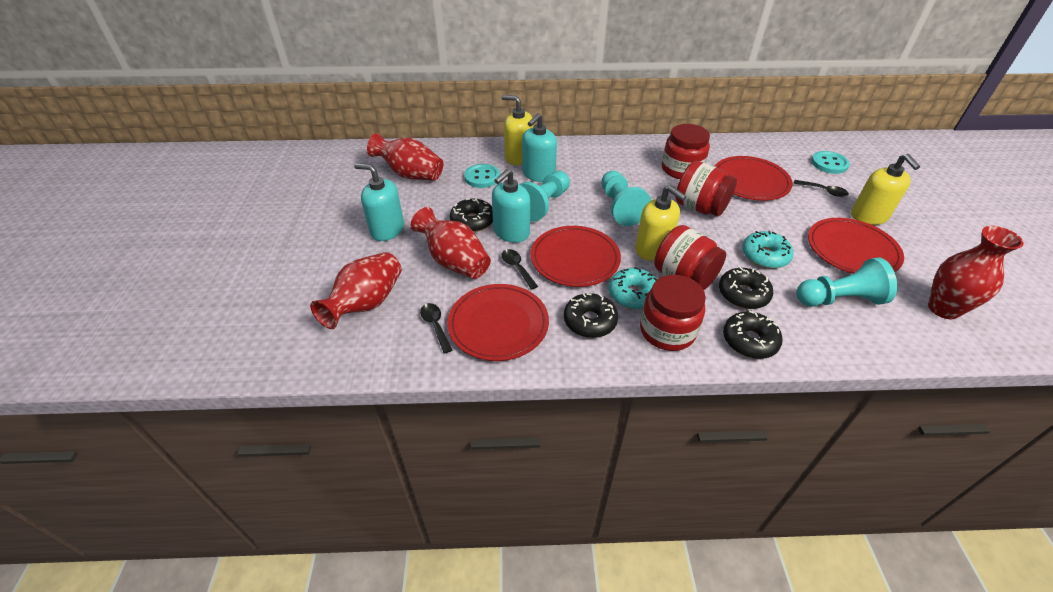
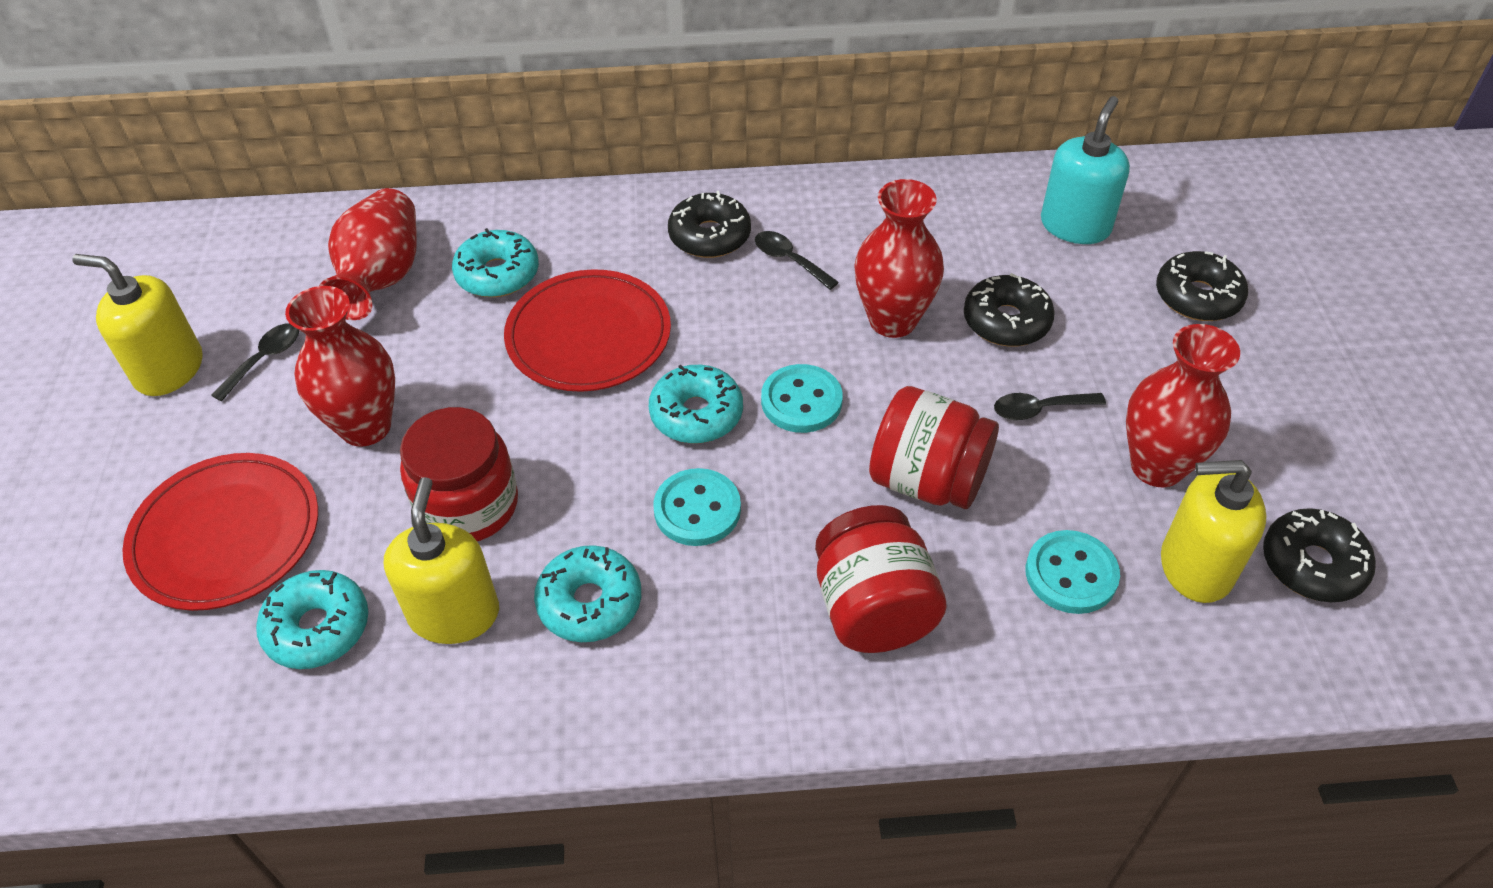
red jar: [640,275,706,351] [654,225,726,290] [662,124,710,179] [675,161,737,216] = 4 -> [400,407,518,541] [815,505,947,653] [869,386,999,509] = 3
red plate: [447,284,549,361] [531,226,621,287] [715,156,793,201] [808,218,904,274] = 4 -> [122,453,318,611] [504,269,671,392] = 2
turquoise button: [464,164,500,188] [811,151,850,174] = 2 -> [653,468,741,546] [761,364,843,433] [1026,530,1120,614] = 3
turquoise donut: [609,267,658,309] [742,231,794,268] = 2 -> [256,570,368,669] [452,228,539,297] [534,545,641,642] [649,365,743,444] = 4
turquoise pawn: [520,171,570,222] [602,171,652,226] [796,257,897,307] = 3 -> none = 0
turquoise soap dispenser: [354,163,404,241] [492,169,530,243] [522,113,557,182] = 3 -> [1041,96,1130,244] = 1

